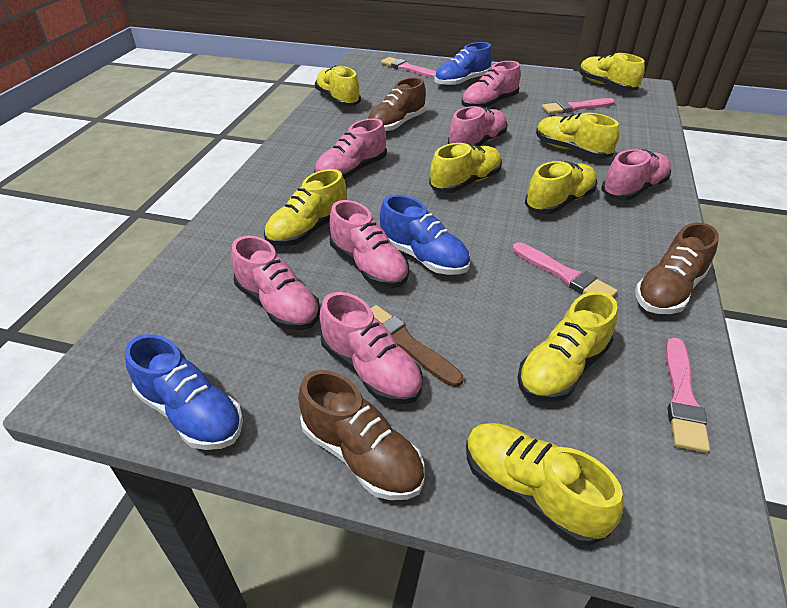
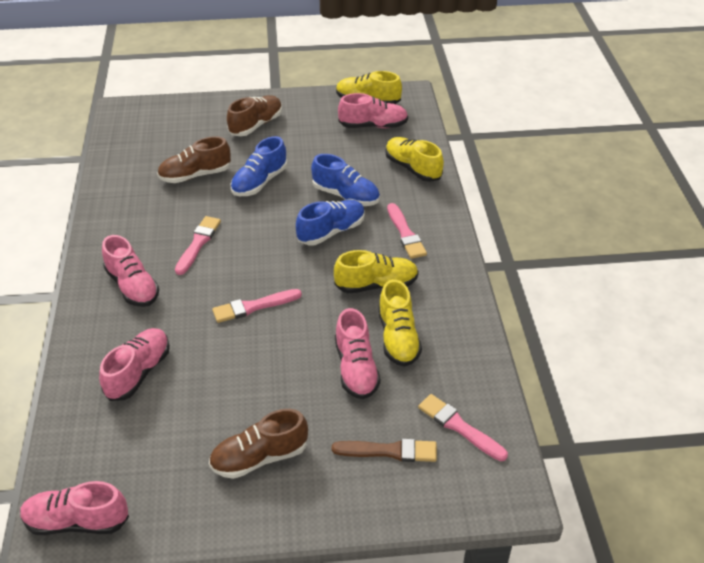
pink shoe: [231,236,320,330] [314,118,387,179] [320,292,423,404] [330,200,409,288] [448,106,508,146] [461,61,521,108] [602,149,671,200] = 7 -> [20,481,129,535] [99,328,170,401] [102,235,159,307] [335,308,381,399] [338,93,408,128] = 5
yellow shoe: [264,169,347,246] [315,66,361,106] [429,143,502,193] [466,423,624,546] [517,291,618,402] [525,161,598,214] [536,113,620,159] [579,52,645,91] = 8 -> [334,250,419,293] [336,71,402,104] [378,279,422,367] [385,137,444,182] = 4

